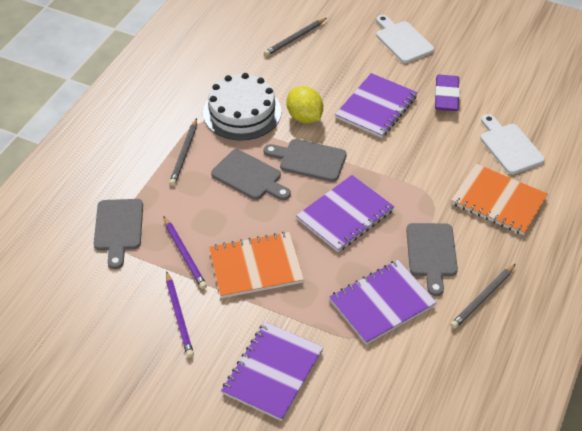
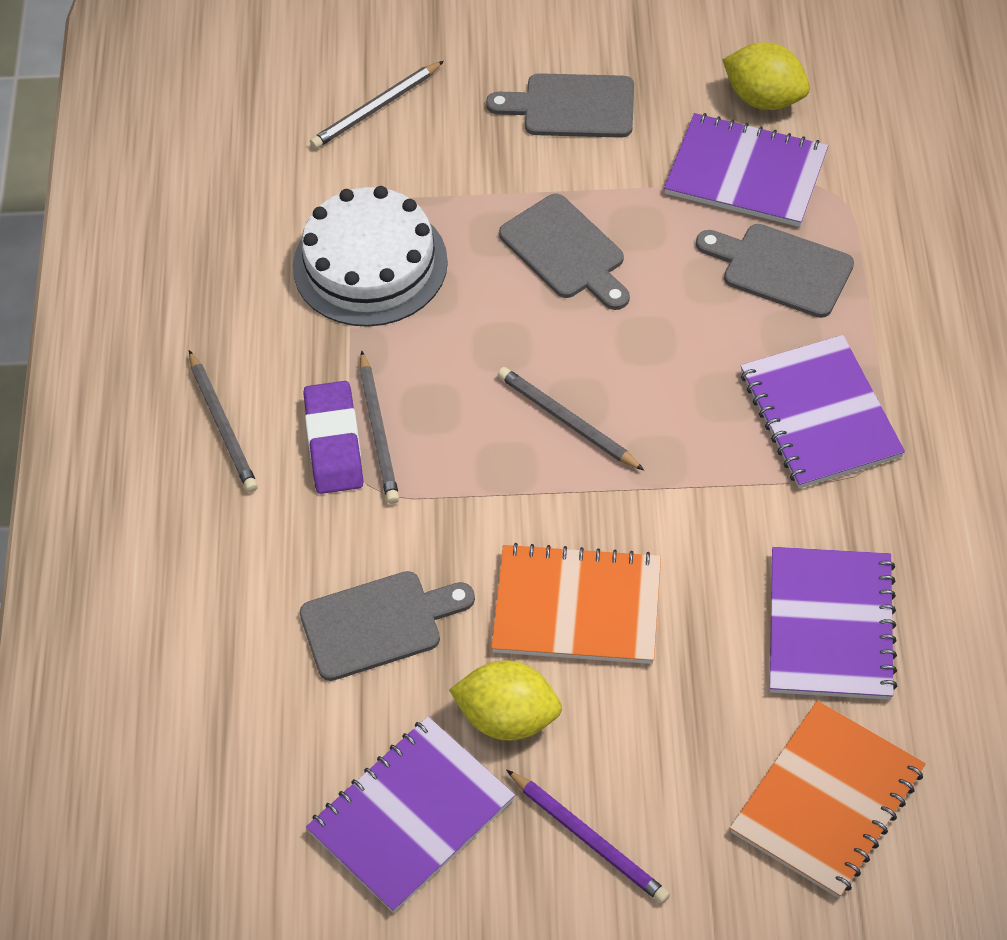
grey pencil: [169,118,197,186] [264,18,326,56] [450,264,516,329] = 3 -> [189,350,258,492] [310,61,444,149] [360,350,399,504] [498,367,644,470] = 4
purple pencil: [164,217,207,289] [166,271,194,358] = 2 -> [507,770,670,904] = 1
white cutting board: [376,15,434,63] [480,114,545,174] = 2 -> none = 0
yellow lemon: [286,86,323,124] = 1 -> [449,660,562,741] [722,42,810,110] = 2

